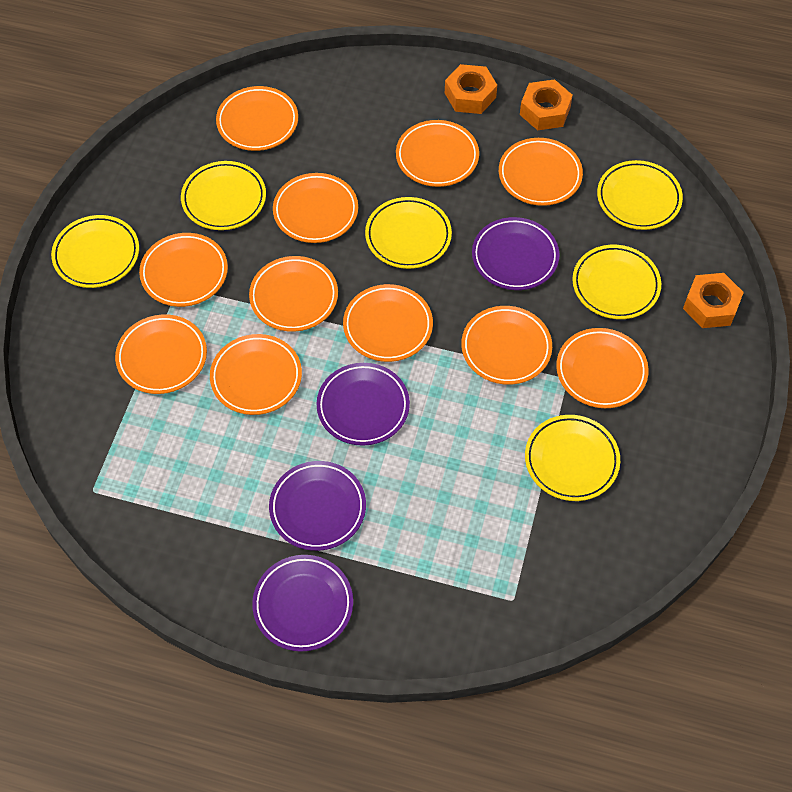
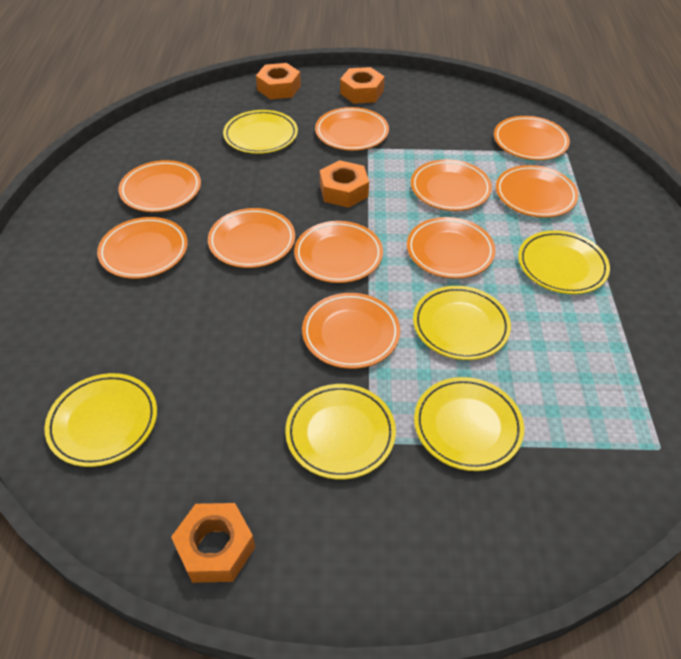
orange nut: [445,64,497,114] [520,79,573,130] [683,273,744,328] = 3 -> [171,503,255,583] [256,63,301,99] [320,160,369,208] [340,67,385,104] = 4
orange plate: [115,314,207,394] [139,233,228,307] [210,334,302,415] [216,86,298,151] [249,256,338,332] [273,173,358,243] [343,284,433,362] [396,120,479,187] [461,306,552,385] [499,138,583,206] [556,328,649,408] = 11 -> [97,217,188,279] [119,160,201,212] [208,208,295,268] [294,221,383,283] [302,293,400,369] [315,107,389,151] [407,217,495,279] [411,159,492,211] [494,116,570,160] [496,165,578,218] = 10
purple plate: [252,555,353,652] [269,461,366,551] [316,363,410,446] [472,217,560,290] = 4 -> none = 0

